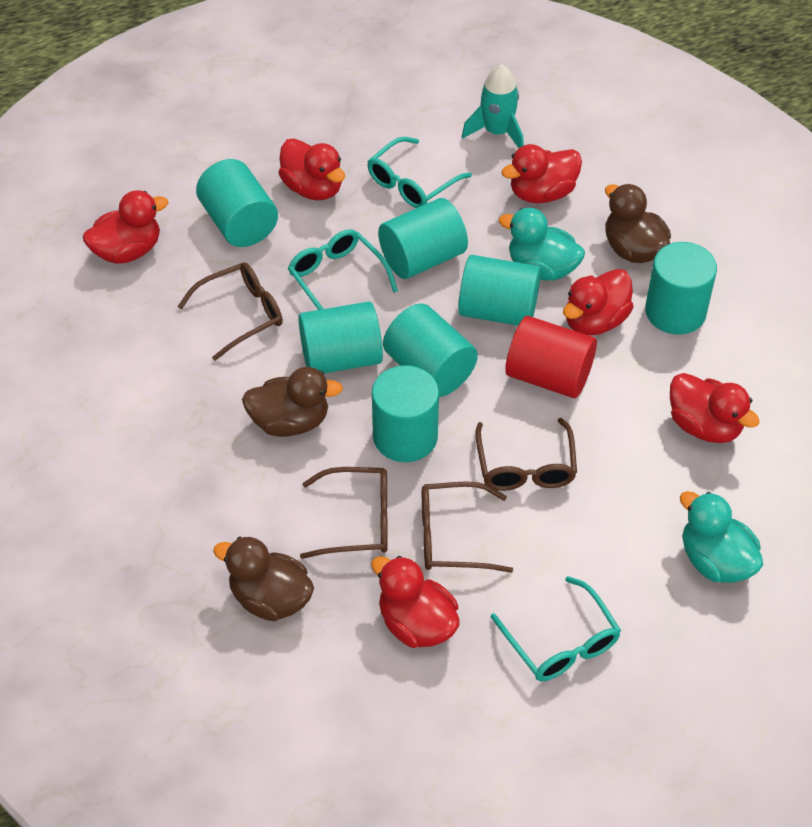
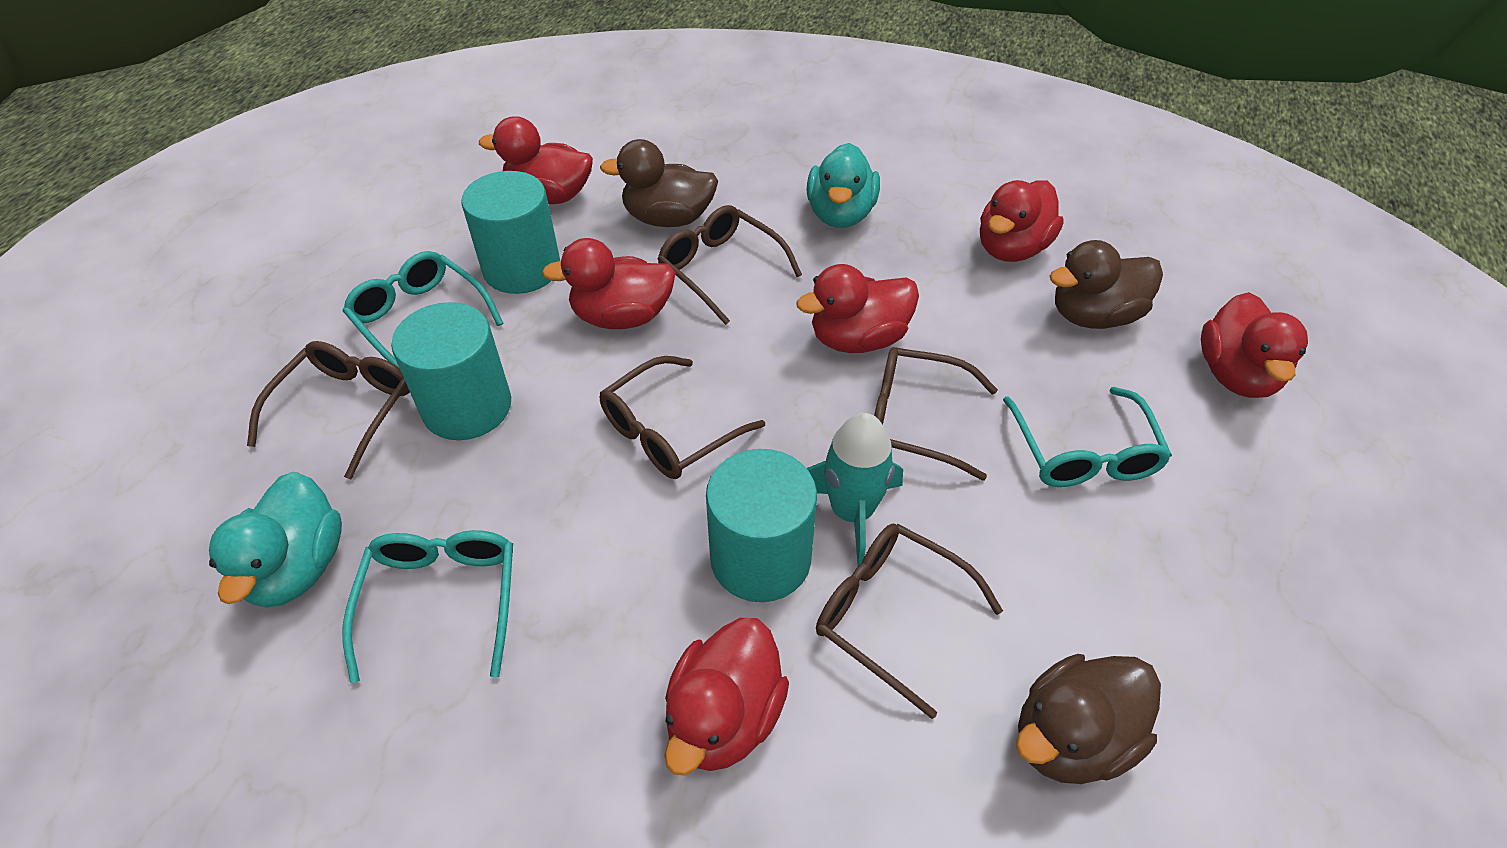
brown glasses: [177,263,283,361] [300,467,388,559] [422,481,513,573] [475,418,577,491] = 4 -> [247,341,410,479] [600,356,765,479] [658,205,802,325] [816,524,1003,719] [874,347,998,481] = 5
red cylinder: [505,316,597,398] = 1 -> none = 0
turquoise cylinder: [196,159,278,247] [298,302,383,373] [372,365,439,462] [378,198,468,279] [383,303,478,397] [458,255,541,326] [645,242,717,335] = 7 -> [391,302,511,440] [461,171,560,294] [706,449,817,602] = 3

